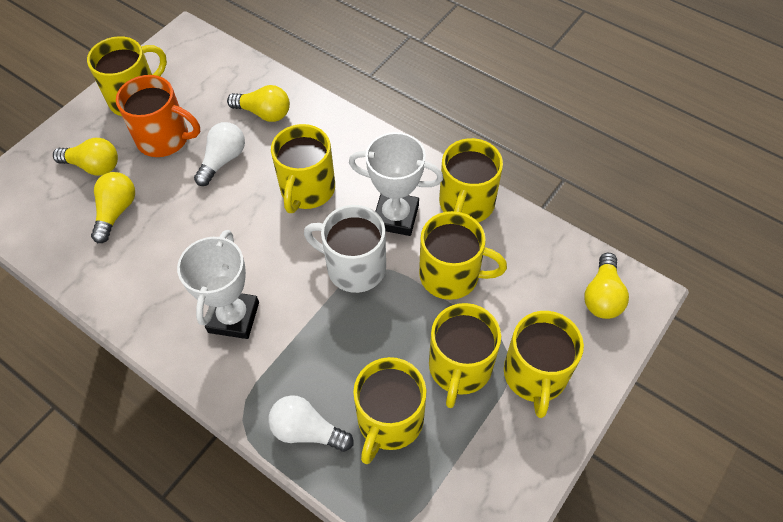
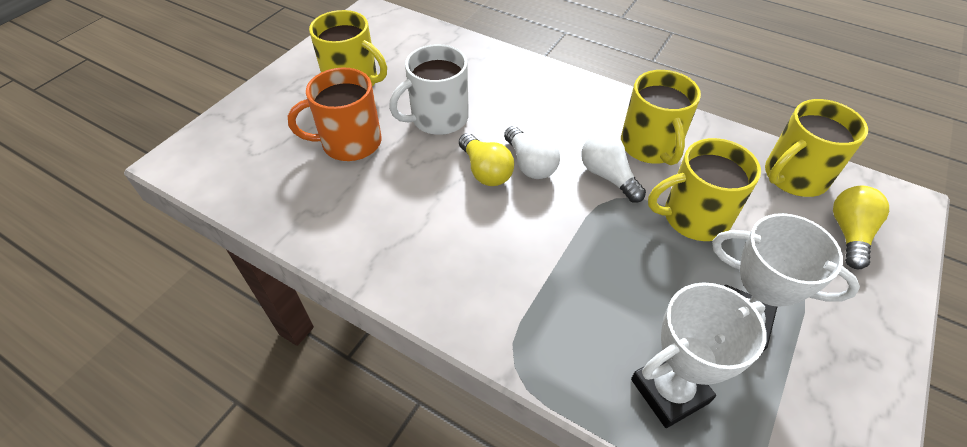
yellow light bulb: [53,138,118,176] [91,172,135,243] [227,85,290,122] [584,253,629,319] = 4 -> [459,133,514,186] [833,186,889,269] = 2
yellow mug: [87,36,167,116] [271,124,335,213] [353,357,427,464] [419,211,507,300] [429,303,501,408] [439,138,503,223] [504,311,584,418] = 7 -> [309,10,387,86] [621,70,701,165] [648,138,761,241] [765,99,868,197] = 4

